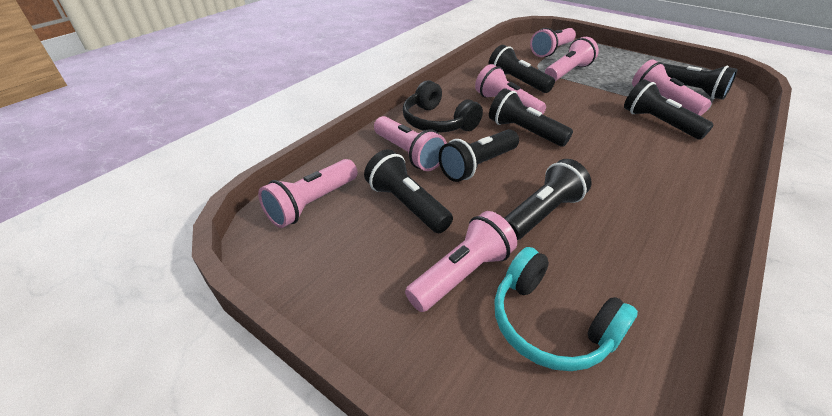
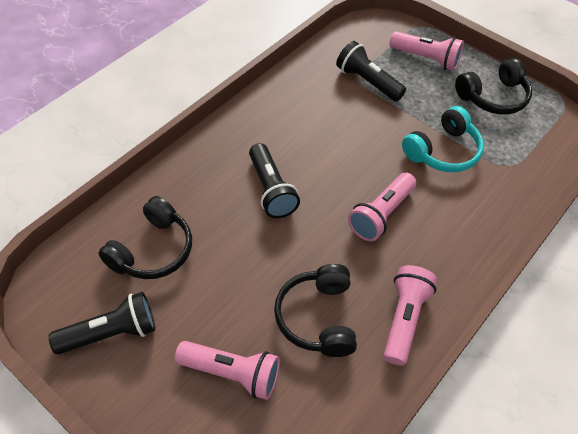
black flashlight: [364,149,453,233] [439,129,519,182] [488,45,555,93] [489,88,573,147] [504,159,592,240] [624,79,714,140] [663,63,737,100] = 7 -> [48,292,155,354] [249,143,300,218] [336,41,406,102] = 3
black headphones: [403,80,483,133] = 1 -> [98,196,192,279] [274,264,357,357] [455,58,532,114] = 3
pink flashlight: [258,159,358,228] [374,116,447,171] [405,211,517,312] [475,64,546,114] [530,28,576,57] [545,37,599,81] [632,59,711,116] = 7 -> [175,341,280,400] [348,173,416,241] [384,265,437,366] [390,31,464,71] = 4

